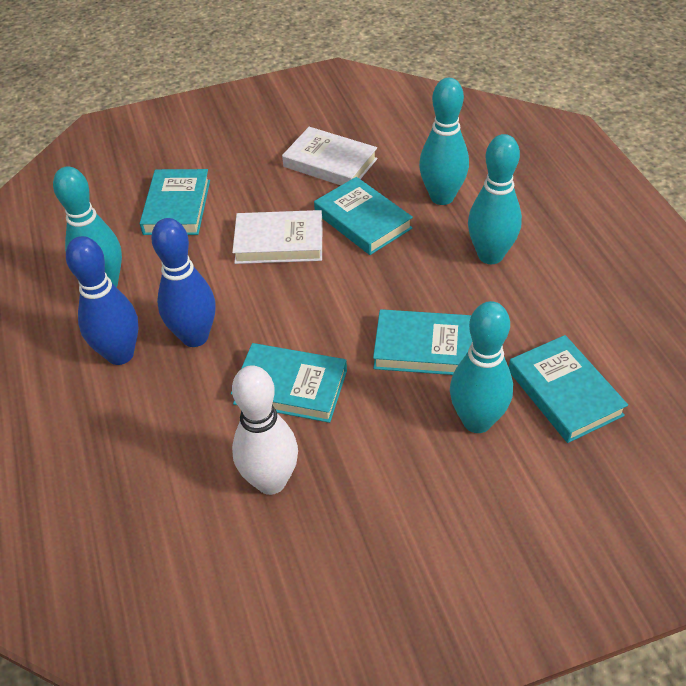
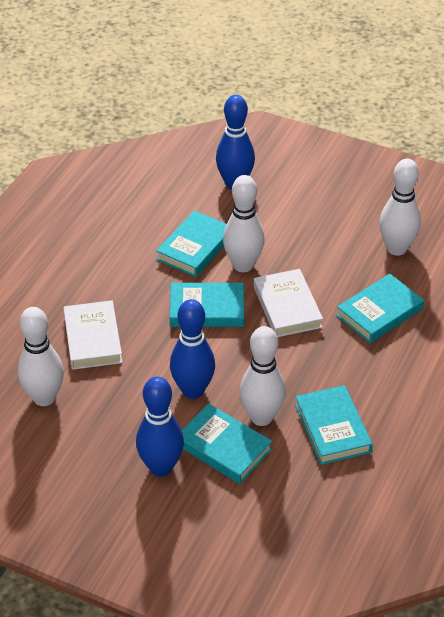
blue bowling pin: [66,236,139,365] [151,218,216,347] = 2 -> [136,376,184,477] [170,299,215,399] [216,95,255,190] = 3
turquoise bowling pin: [53,166,122,287] [419,78,469,205] [450,301,513,433] [468,134,522,264] = 4 -> none = 0
white bowling pin: [232,365,298,495] = 1 -> [18,307,64,406] [223,175,265,272] [239,326,286,426] [379,159,421,256] = 4

